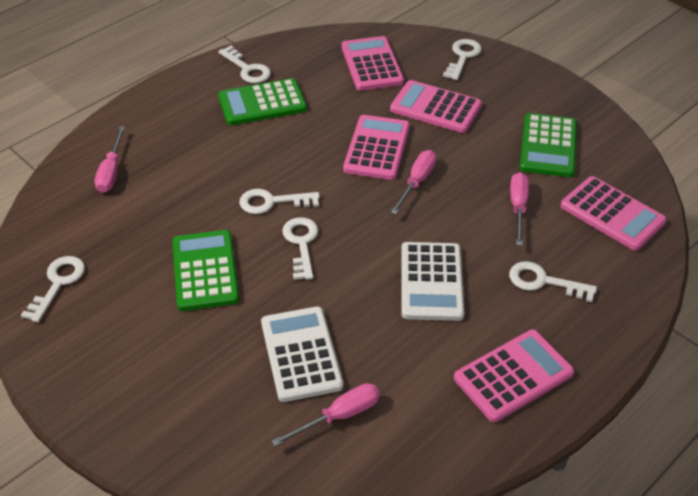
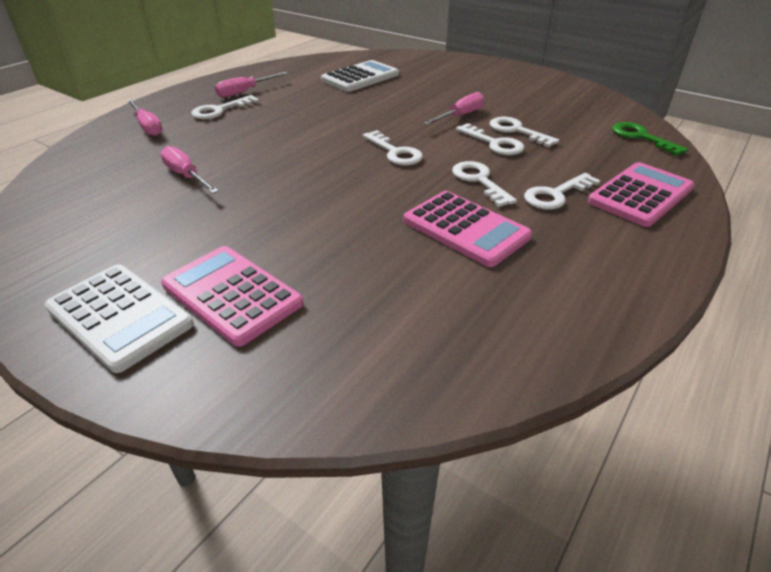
green calculator: [172,230,239,311] [218,78,307,126] [520,113,577,177] = 3 -> none = 0
green key: none = 0 -> [612,122,688,156] = 1
pink calculator: [341,36,404,91] [343,115,410,180] [390,80,482,133] [454,329,574,422] [560,176,667,251] = 5 -> [161,246,303,347] [404,191,532,267] [588,162,694,227] = 3

